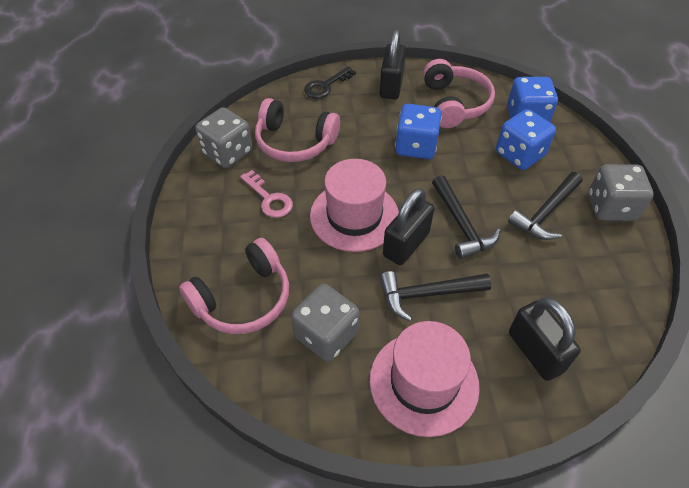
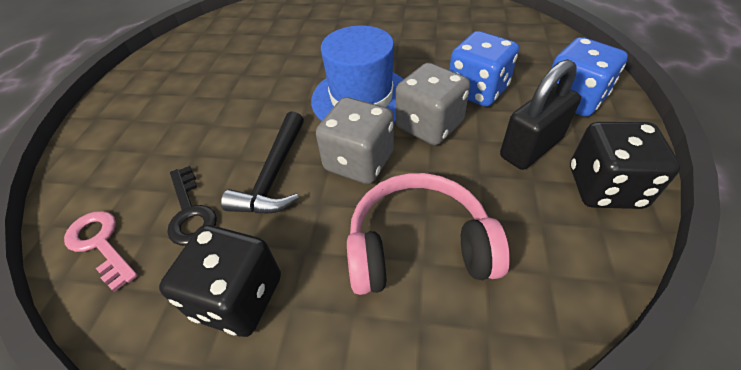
black dice: none = 0 -> [159,225,281,337] [570,122,680,209] = 2
black hammer: [380,271,491,322] [432,175,500,259] [508,172,583,240] = 3 -> [221,111,304,214] = 1
black padlock: [379,30,406,99] [383,188,434,265] [509,297,581,381] = 3 -> [500,59,581,170] = 1
blue dice: [395,104,442,159] [496,109,556,170] [507,77,558,122] = 3 -> [449,31,519,107] [552,37,628,117] = 2
blue hat: none = 0 -> [311,26,404,123] = 1
grey dice: [195,107,253,168] [291,284,360,362] [589,164,654,221] = 3 -> [316,97,394,184] [396,63,470,145] = 2
pink hat: [310,159,399,252] [370,321,480,437] = 2 -> none = 0
pink headphones: [179,238,289,334] [255,98,340,162] [423,59,495,128] = 3 -> [347,173,510,295] = 1

